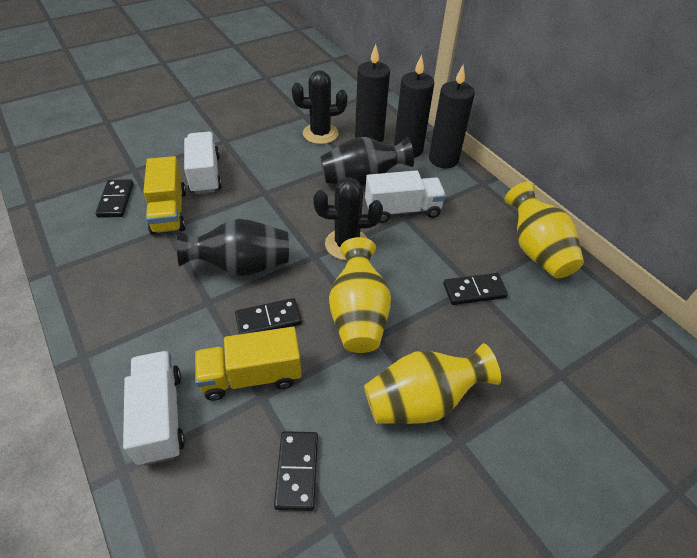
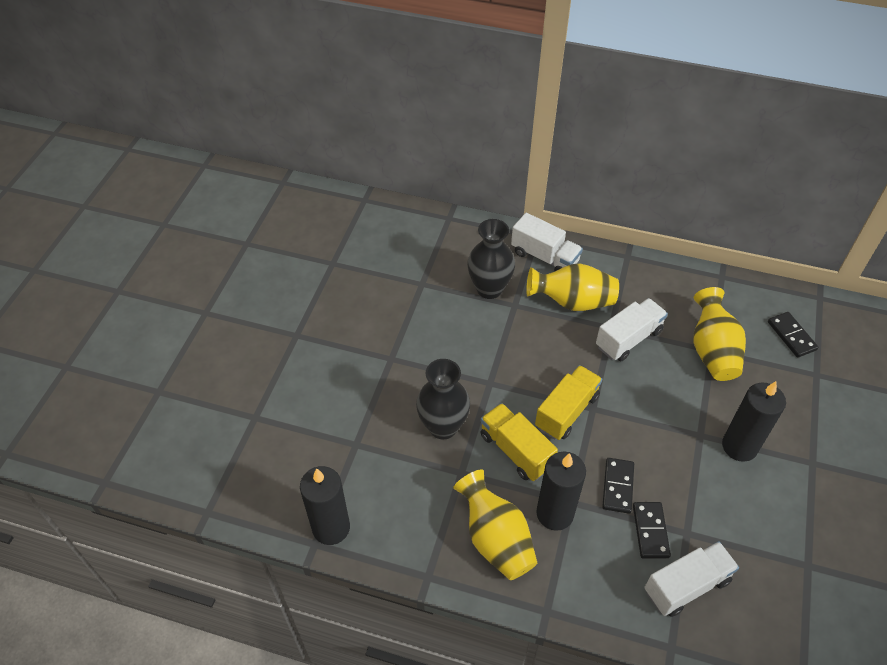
black cactus: [292,70,348,144] [313,177,383,260] = 2 -> none = 0
black domino: [95,179,134,218] [235,298,302,334] [274,431,318,511] [443,273,508,305] = 4 -> [602,458,634,514] [633,502,671,559] [768,312,818,358] = 3

